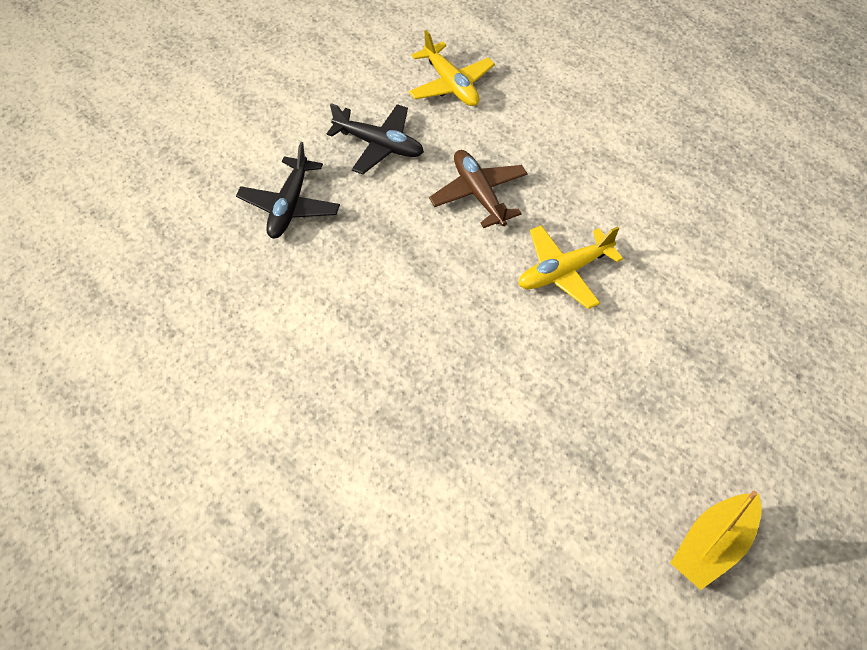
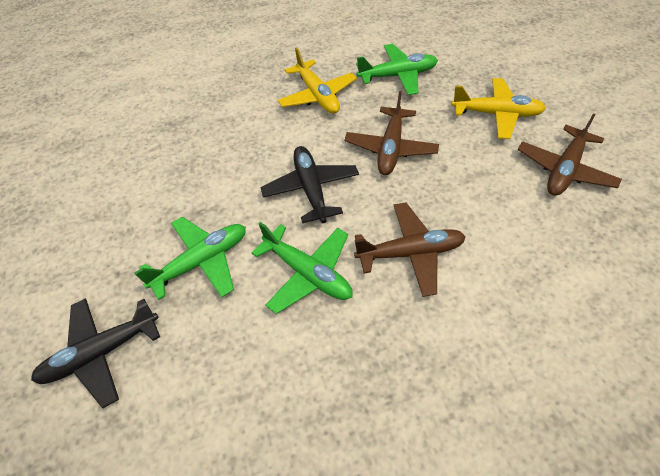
brown plane: [429,150,528,228] = 1 -> [344,91,439,175] [354,202,466,297] [518,113,622,196] = 3
green plane: none = 0 -> [134,217,246,300] [252,222,353,314] [356,44,438,95] = 3
yellow boat: [670,491,762,590] = 1 -> none = 0

